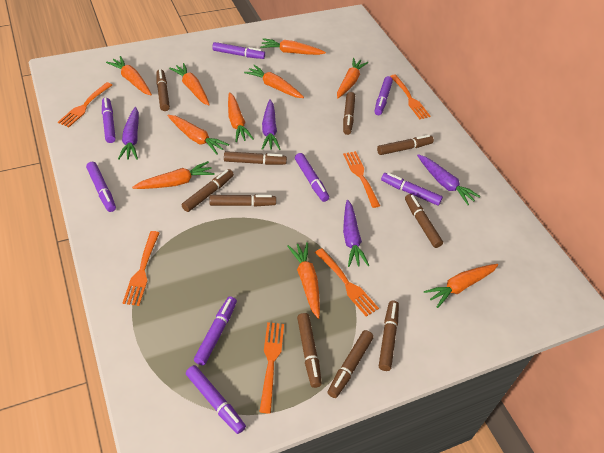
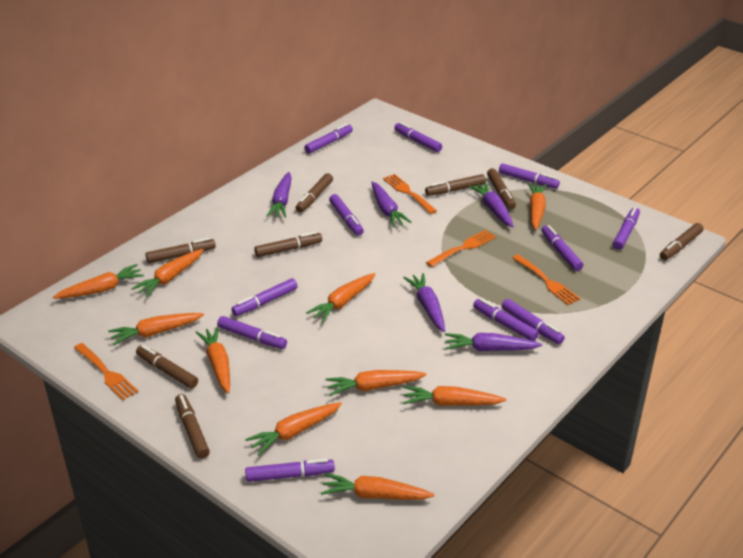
brown marker: [156,69,170,111] [182,169,234,212] [209,194,276,207] [224,151,287,165] [297,313,322,388] [328,330,374,398] [343,92,355,135] [377,135,434,155] [379,301,399,371] [405,194,443,248] = 10 -> [136,345,198,389] [145,238,216,263] [175,394,210,459] [254,232,322,257] [296,173,333,213] [425,174,486,196] [487,168,516,210] [660,223,704,260] = 8
orange fork: [58,82,112,127] [123,231,159,306] [259,322,284,413] [315,248,379,317] [343,151,380,208] [390,75,431,119] = 6 -> [74,343,138,400] [383,174,437,214] [426,230,496,267] [512,254,581,305] = 4
purple carrot: [118,107,139,160] [262,99,280,150] [343,200,369,267] [417,154,481,205] = 4 -> [266,172,292,218] [371,181,411,227] [403,273,445,332] [445,333,542,351] [468,182,514,227] = 5
purple marker: [86,162,116,212] [102,98,116,143] [186,365,246,434] [194,296,237,365] [212,42,265,59] [295,153,329,202] [374,76,393,115] [381,173,443,206] = 8 -> [217,316,287,349] [231,278,298,316] [245,458,335,482] [304,124,353,154] [329,194,364,236] [394,122,442,152] [473,298,539,341] [499,163,560,189] [502,299,565,344] [542,225,583,271] [613,207,640,250] = 11

